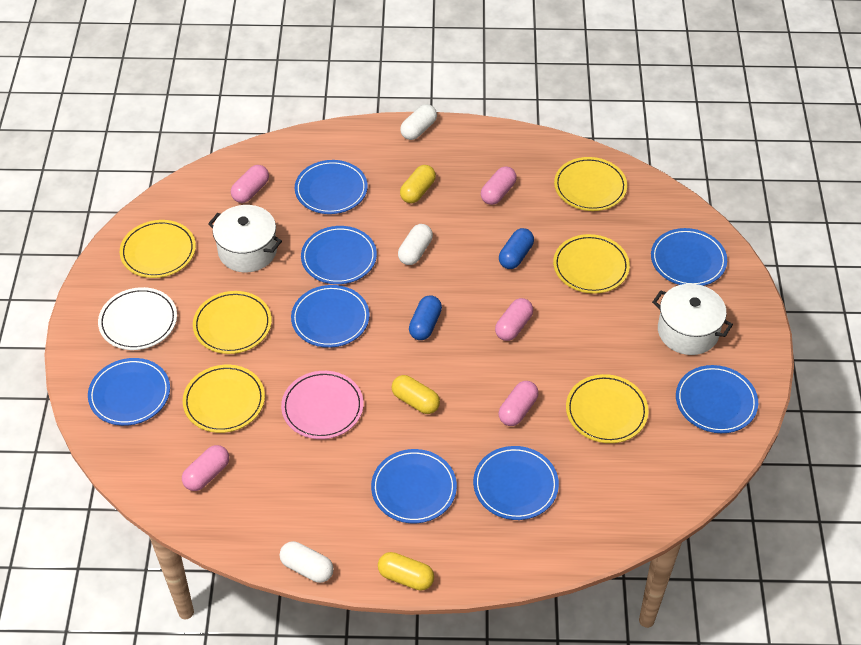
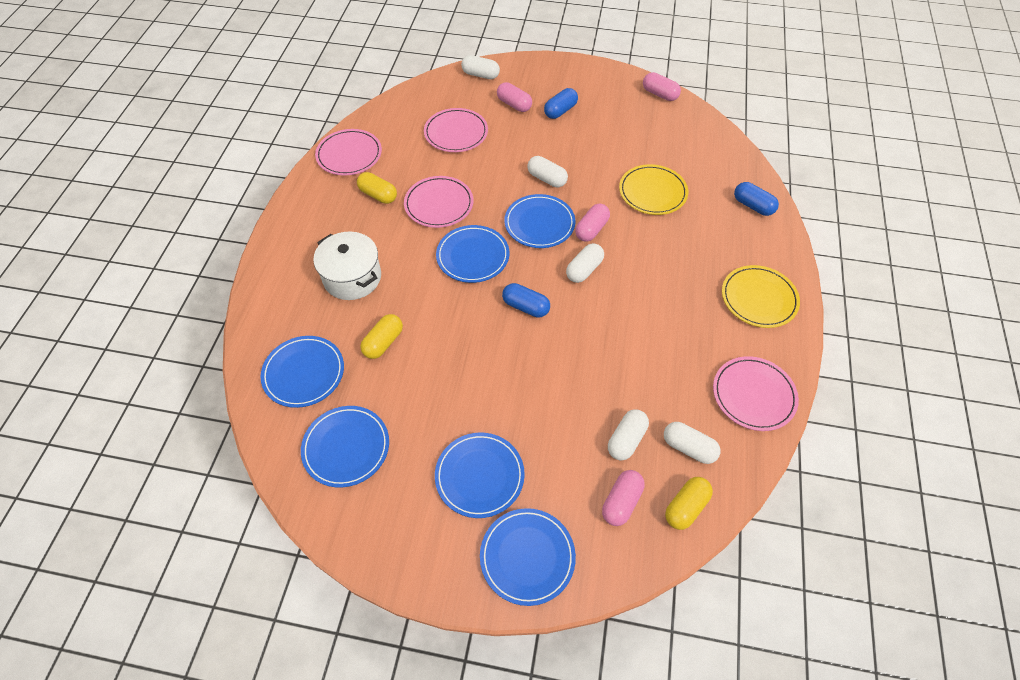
blue capsule: [409,295,442,340] [499,228,534,269] = 2 -> [502,283,550,318] [544,88,578,119] [734,182,779,216] = 3
blue plate: [88,358,170,426] [291,285,370,348] [295,160,368,214] [301,226,377,284] [371,449,457,523] [473,446,559,520] [651,228,727,286] [676,365,758,433] = 8 -> [261,336,344,408] [301,406,389,488] [435,432,525,518] [436,225,509,283] [480,508,576,606] [504,194,575,248] = 6
pink capsule: [182,445,229,491] [231,165,269,203] [481,166,517,205] [495,298,533,341] [499,381,539,426] = 5 -> [497,82,532,112] [575,204,610,242] [602,470,645,526] [643,72,681,101] = 4
pink plate: [281,371,364,439] = 1 -> [315,129,382,176] [404,176,473,228] [424,108,488,152] [713,356,799,431] = 4
white capsule: [280,541,334,583] [398,224,433,265] [400,104,437,140] = 3 -> [461,55,500,79] [527,156,568,187] [566,243,604,283] [608,409,649,460] [664,422,720,464] = 5
white plate: [98,287,177,350] = 1 -> none = 0
white pot: [208,205,282,272] [652,284,733,355] = 2 -> [313,232,381,300] = 1
yellow plate: [120,220,196,278] [183,365,265,433] [193,291,272,354] [553,234,630,294] [554,157,627,211] [566,374,648,443] = 6 -> [619,164,688,215] [722,265,800,328] = 2

